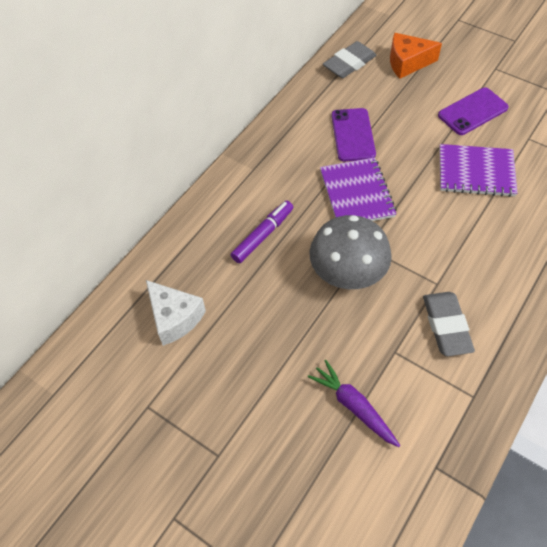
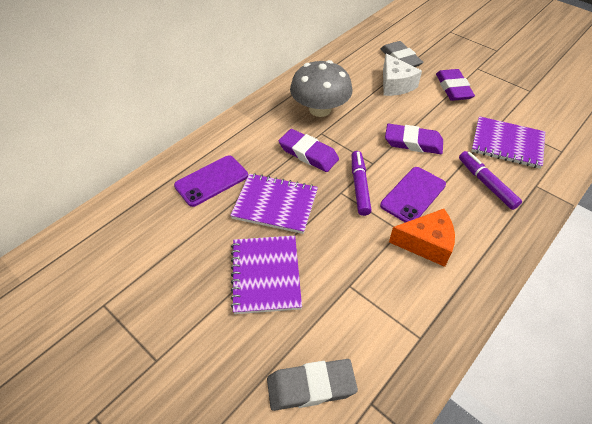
purple carrot: [308,360,400,447] = 1 -> none = 0
purple eraser: none = 0 -> [279,129,339,172] [385,124,443,154] [436,69,475,101] = 3
purple marker: [231,200,293,263] = 1 -> [352,151,372,216] [459,151,522,210] = 2
purple notebook: [320,157,397,221] [440,144,517,197] = 2 -> [230,173,318,234] [231,236,302,314] [471,116,545,169] = 3

